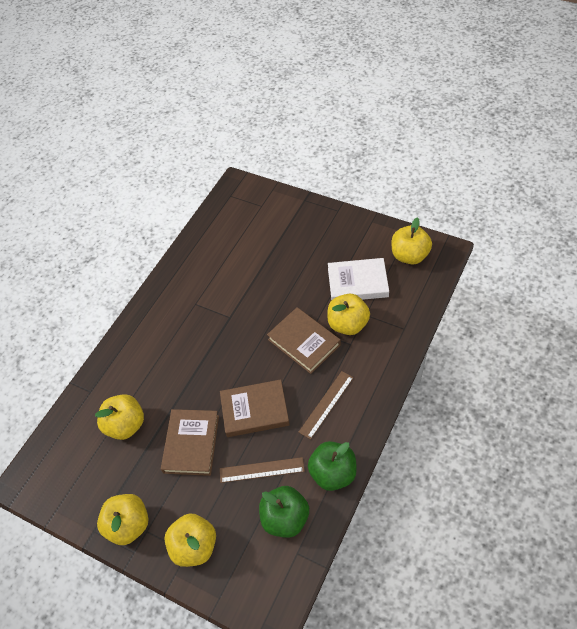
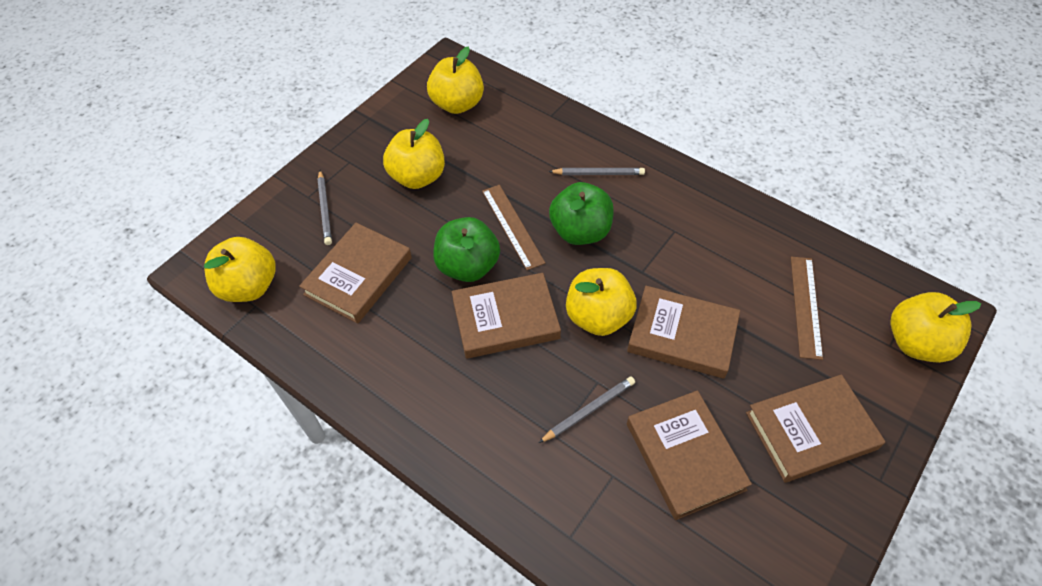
brown book: [161,409,219,476] [220,379,290,437] [267,307,341,374] = 3 -> [299,223,412,324] [452,273,561,359] [627,286,740,379] [627,390,752,520] [746,375,885,482] = 5
grey pencil: none = 0 -> [317,170,332,245] [539,377,635,443] [548,168,645,175] = 3
white book: [328,258,389,301] = 1 -> none = 0

